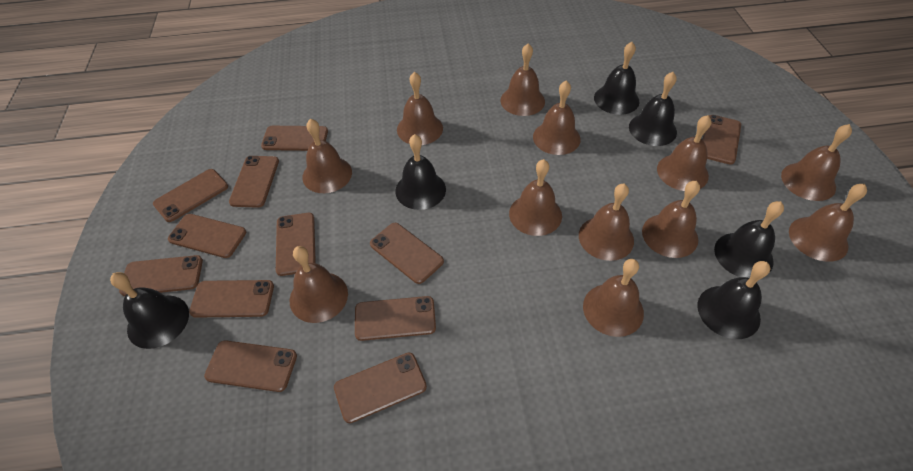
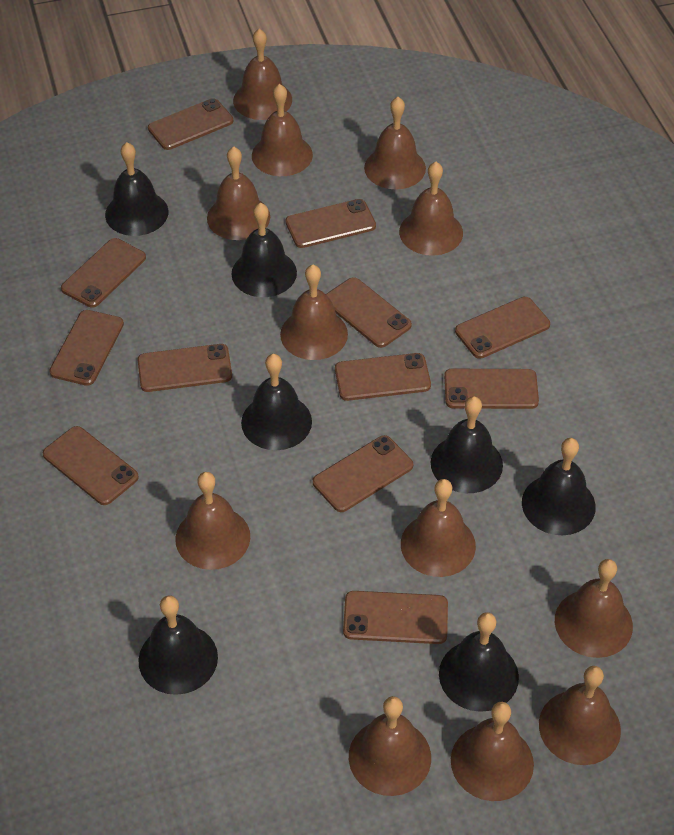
black bell: [110,272,189,349] [395,134,446,210] [594,42,640,115] [629,72,677,146] [697,261,770,339] [714,201,784,278] = 6 -> [105,142,168,236] [138,596,218,695] [232,203,297,297] [241,354,312,450] [431,396,503,493] [439,612,519,712] [522,438,596,535] = 7

